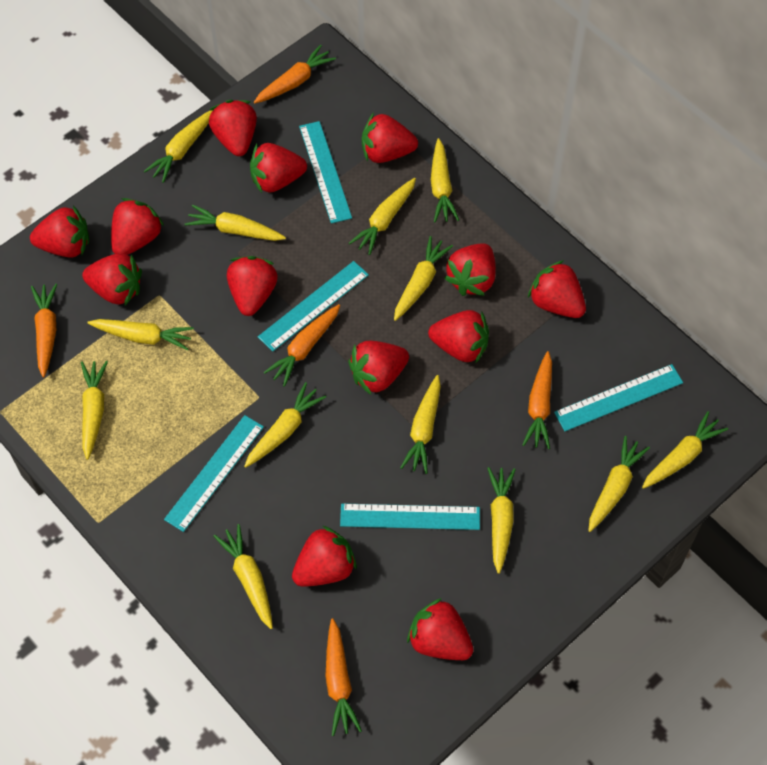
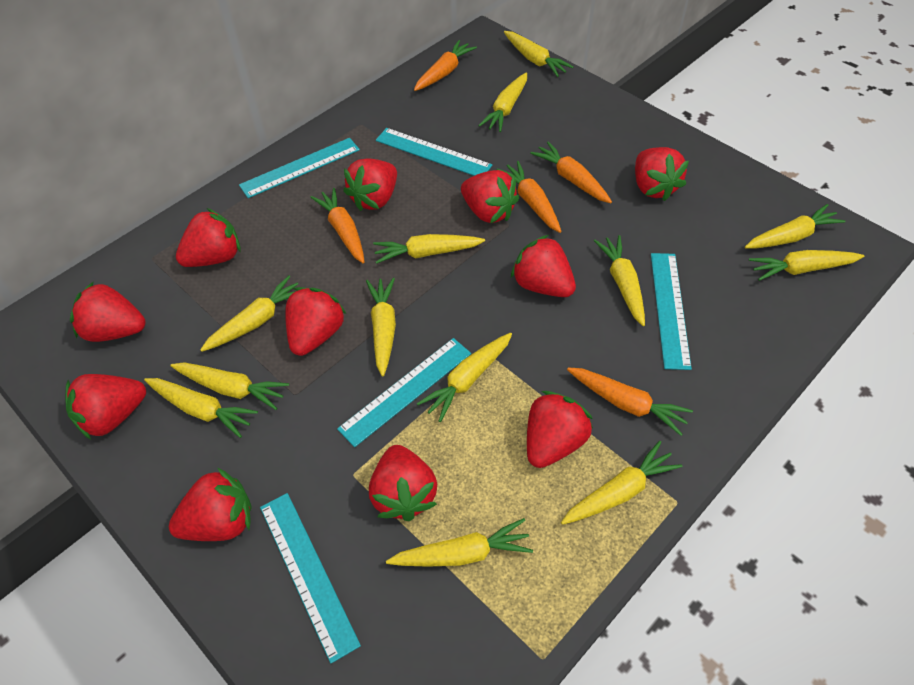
red strawberry: [30,206,89,258] [82,253,142,305] [111,198,164,255] [209,100,257,156] [227,256,278,316] [250,143,307,193] [292,525,357,587] [348,341,409,395] [362,113,418,163] [407,598,474,660] [428,310,489,364] [445,244,496,296] [528,260,586,318] = 13 -> [65,374,146,440] [70,281,145,342] [169,468,252,541] [176,208,240,267] [285,287,346,356] [343,159,397,211] [369,445,437,521] [461,170,519,223] [511,235,576,297] [527,391,593,468] [635,147,689,201] = 11

